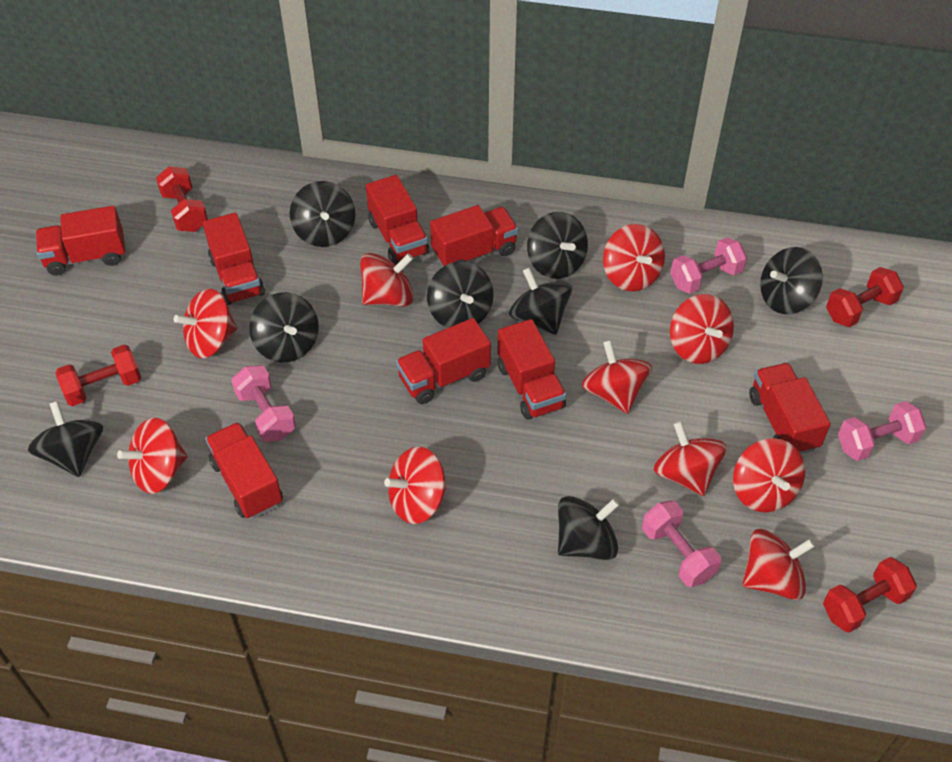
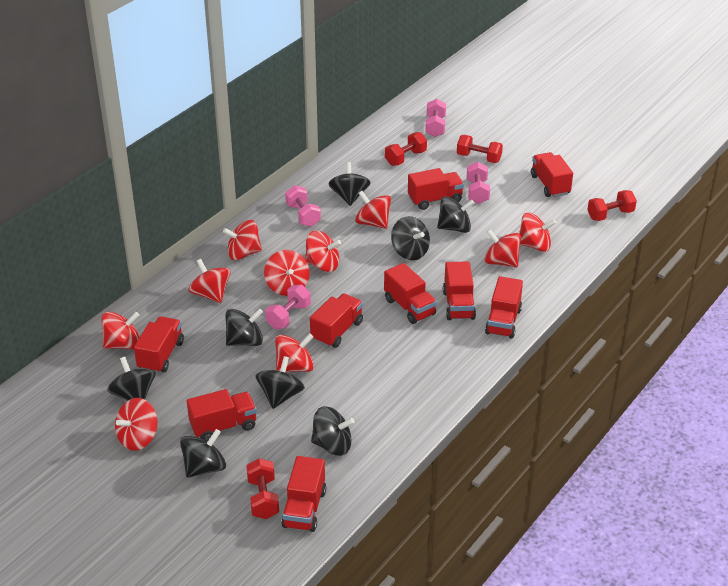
red truck: [36,206,125,276] [203,213,265,305] [205,422,283,519] [366,175,429,264] [396,318,491,404] [430,205,518,267] [498,319,566,420] [749,363,831,454] = 8 -> [134,316,184,373] [187,389,257,441] [281,456,326,532] [310,293,363,348] [384,263,437,324] [408,168,464,210] [443,261,476,320] [485,276,523,339] [531,152,573,197] = 9

